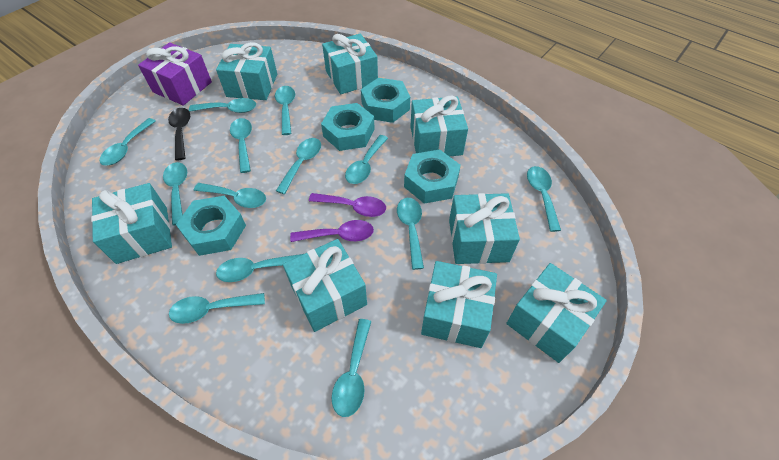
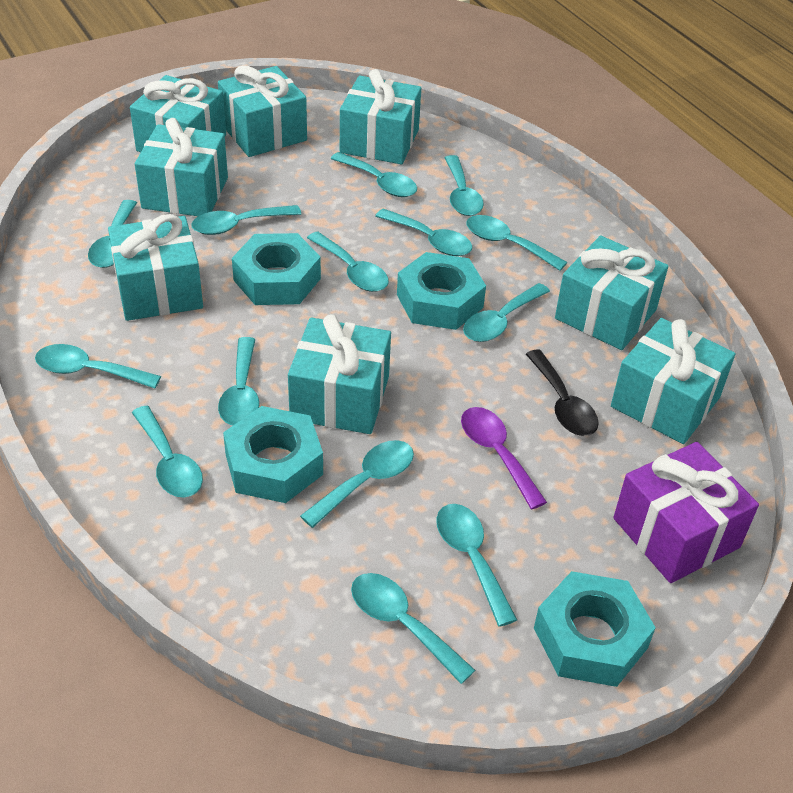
purple spoon: [290,220,374,242] [309,193,386,217] = 2 -> [461,407,547,509] = 1
turquoise spoon: [100,118,156,166] [163,162,187,225] [169,293,265,324] [189,98,256,113] [194,183,266,208] [216,254,303,282] [230,118,252,173] [275,86,295,135] [276,138,321,194] [332,319,371,417] [345,135,388,184] [397,198,424,270] [527,166,561,232] = 13 -> [35,344,161,389] [88,200,137,268] [132,406,203,498] [191,205,301,235] [218,337,259,425] [300,440,414,528] [307,232,389,292] [331,152,417,197] [351,573,475,684] [375,209,472,256] [436,504,517,627] [445,155,484,216] [463,283,550,342] [466,215,567,271] = 14

